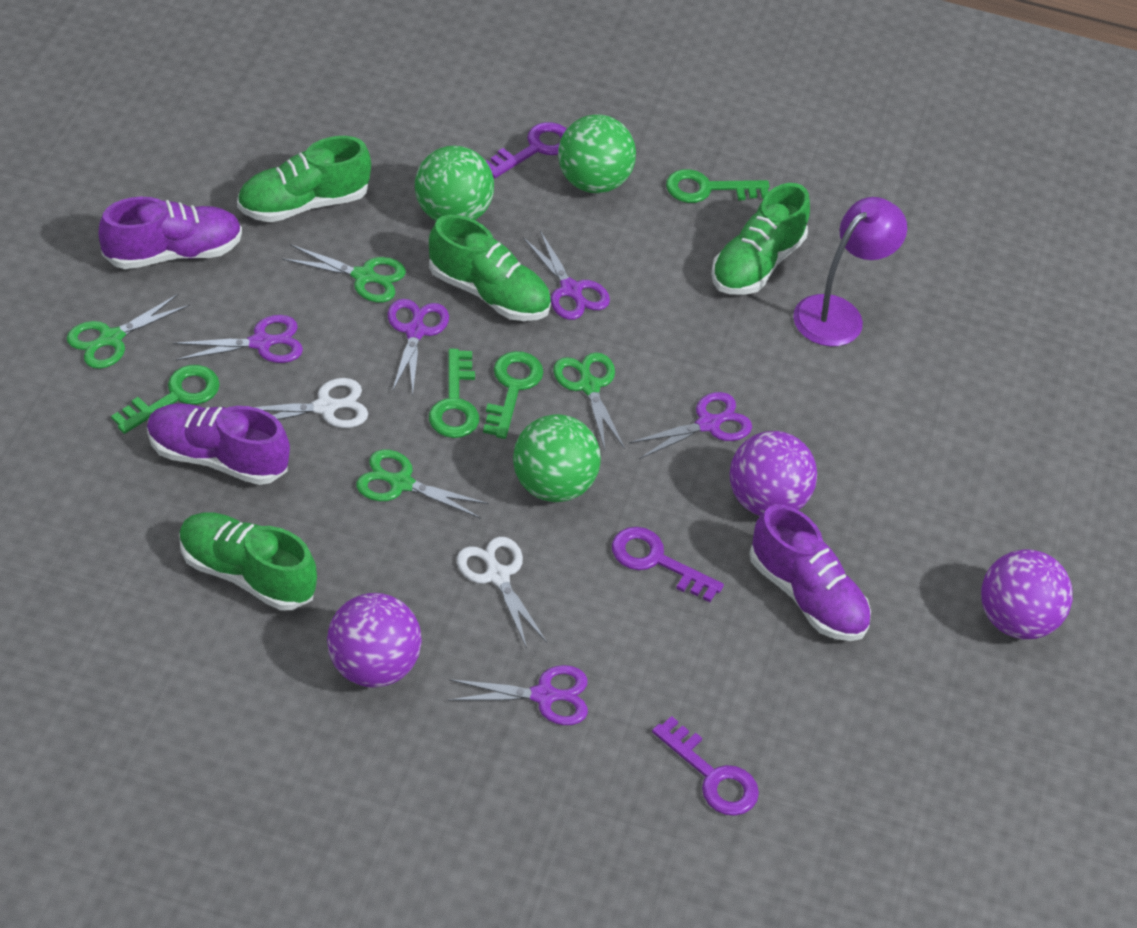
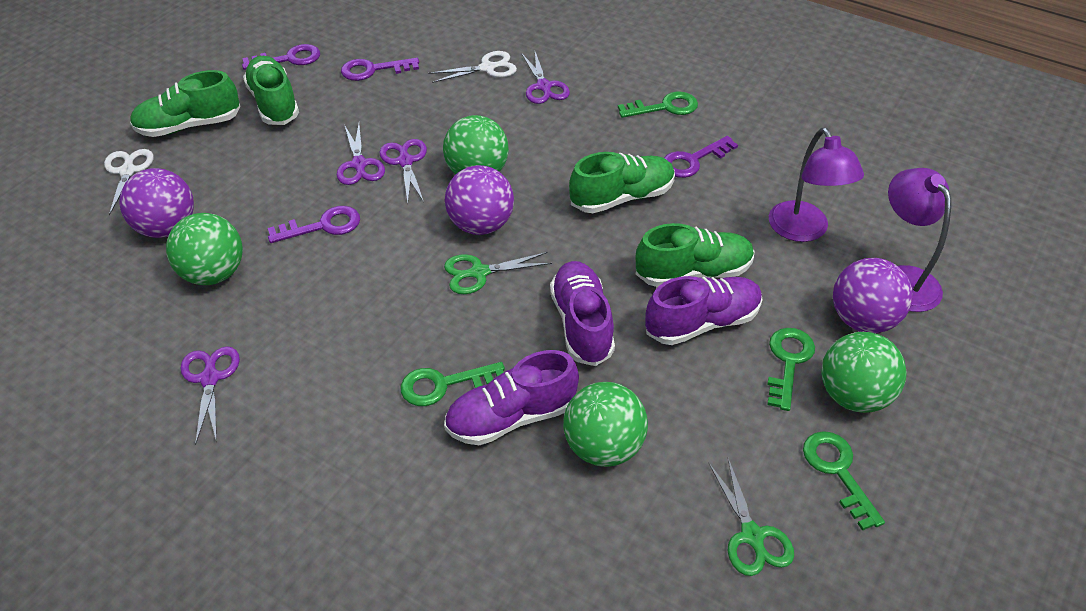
green ball: [415,146,494,221] [513,414,601,502] [558,114,636,193] = 3 -> [166,213,243,285] [443,115,509,174] [563,382,648,467] [821,332,907,413] = 4
green scissors: [67,294,190,369] [282,244,406,302] [356,449,489,519] [553,352,625,450] = 4 -> [444,252,552,294] [708,458,794,576] = 2
purple key: [486,122,567,178] [612,527,724,602] [652,716,759,816] = 3 -> [242,44,320,70] [268,206,360,243] [341,58,419,81] [664,136,738,178] = 4
purple lamp: [793,197,907,346] = 1 -> [769,128,864,242] [888,168,951,312] = 2
purple scissors: [173,315,303,363] [388,299,449,395] [448,665,588,725] [523,231,610,320] [629,392,752,459] = 5 -> [181,346,240,445] [337,124,385,185] [380,139,427,202] [521,52,570,104] = 4

